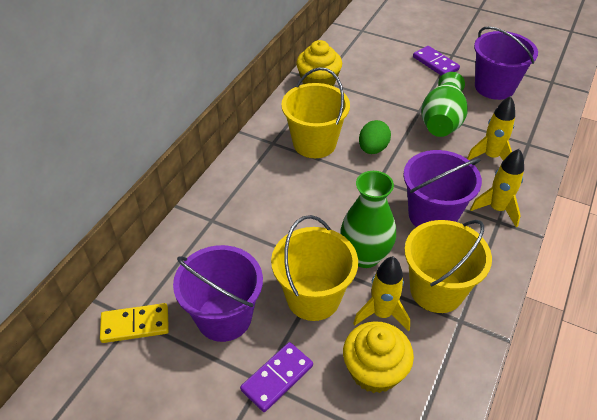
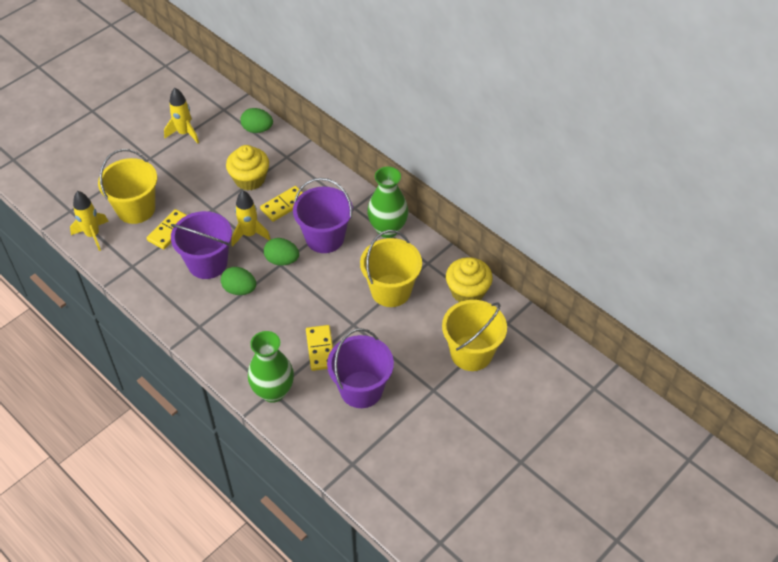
green egg: [359,120,391,154] = 1 -> [221,267,256,295] [240,108,273,133] [264,238,299,266] = 3
purple domino: [240,342,313,412] [413,46,460,76] = 2 -> none = 0
yellow domino: [100,303,169,343] = 1 -> [147,209,187,250] [260,186,303,222] [306,325,333,371] = 3

